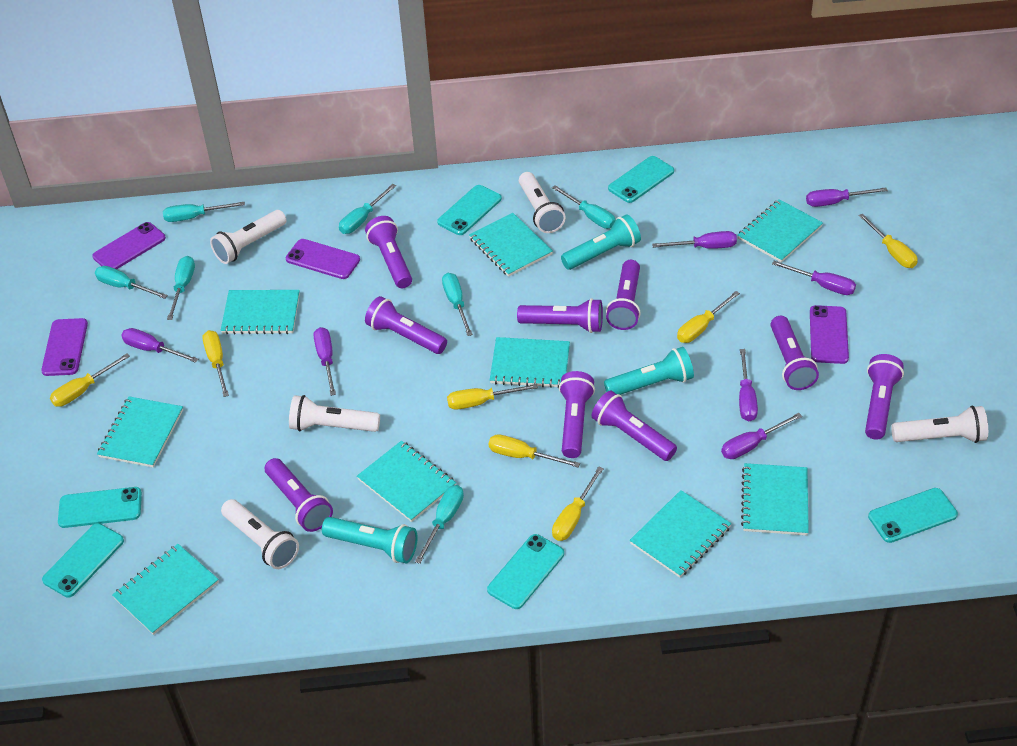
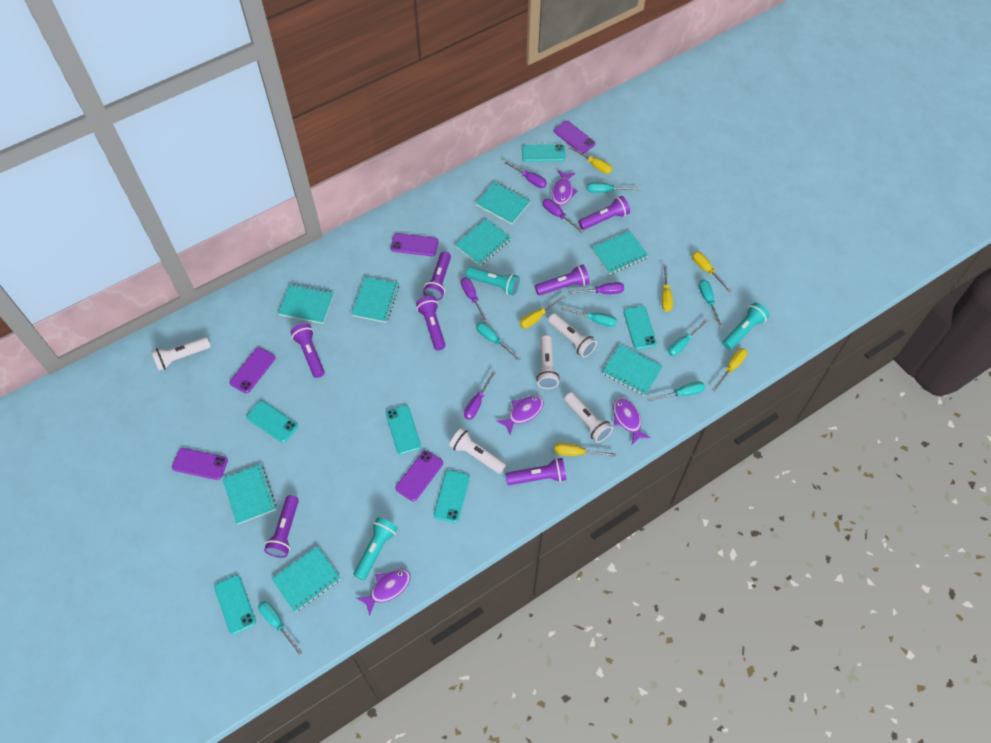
purple fish: none = 0 -> [357,569,411,616] [497,395,544,435] [552,170,578,206] [613,398,651,444] = 4
purple flashlight: [265,458,333,532] [365,216,412,288] [365,296,447,354] [517,298,603,333] [559,371,595,458] [592,391,677,461] [606,260,641,330] [770,316,819,390] [865,354,904,440] = 9 -> [264,495,299,558] [291,323,325,378] [416,296,446,350] [423,251,451,301] [506,458,567,485] [535,265,590,295] [579,196,630,230] = 7
purple phone: [41,318,88,376] [92,222,166,269] [286,239,360,279] [810,305,849,364] = 4 -> [172,448,228,480] [229,347,276,393] [391,233,438,256] [395,450,443,501] [554,121,595,154] = 5
purple screwdriver: [121,328,198,363] [314,327,336,396] [652,231,737,249] [721,413,802,459] [739,349,758,421] [772,261,856,295] [806,187,888,207] = 7 -> [461,277,488,323] [464,371,496,420] [503,160,547,188] [543,199,583,233] [568,282,624,294] = 5
turquoise notebook: [97,396,183,467] [112,544,219,635] [220,290,300,334] [357,441,456,522] [469,213,553,277] [490,337,570,388] [630,490,732,578] [737,199,823,263] [741,463,809,535] = 9 -> [222,464,276,525] [272,546,341,612] [278,284,334,324] [351,277,400,323] [455,219,511,266] [476,182,531,224] [592,231,649,274] [602,344,663,396] = 8
yellow screwdriver: [50,353,130,407] [202,330,229,397] [447,384,538,410] [489,434,580,468] [552,466,604,541] [677,291,740,343] [859,214,918,268] = 7 -> [520,295,566,329] [554,442,616,457] [568,146,612,174] [662,264,673,312] [692,251,732,292] [712,348,747,391] = 6

